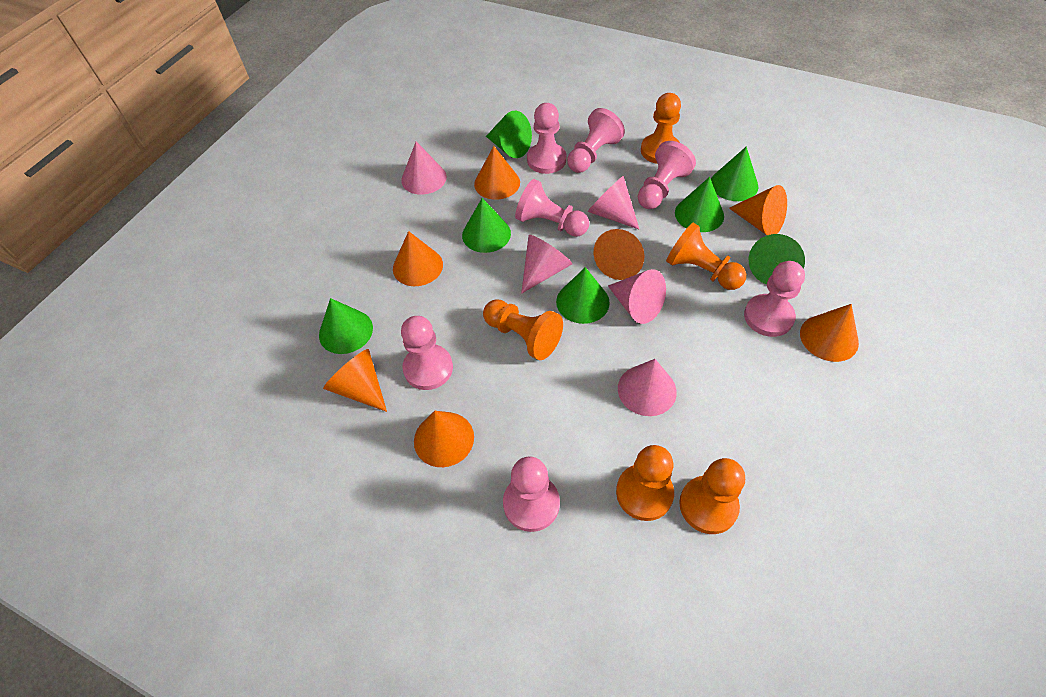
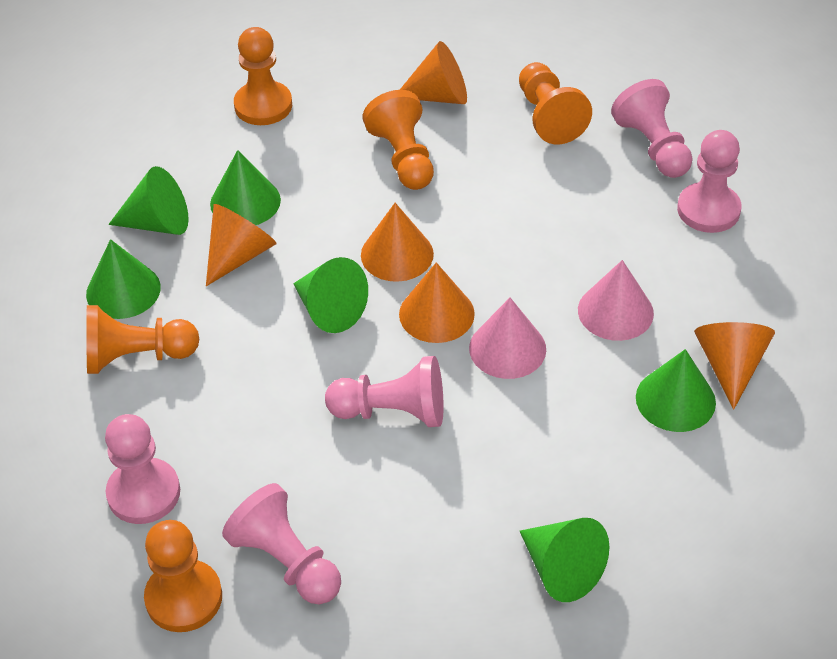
green cone: [319,298,373,354] [462,198,511,253] [486,110,532,158] [556,267,610,324] [675,177,724,232] [711,146,758,201] [749,234,805,285] = 7 -> [86,239,161,319] [108,166,189,235] [210,150,281,225] [293,257,368,333] [520,518,609,602] [636,349,716,432] = 6
orange cone: [323,349,387,412] [393,231,443,286] [414,411,474,467] [474,146,520,200] [594,229,645,280] [729,185,787,235] [800,304,859,362] = 7 -> [206,204,277,286] [361,203,434,282] [399,262,475,343] [400,41,467,104] [694,322,775,410] = 5
pink cone: [401,142,447,195] [521,235,572,294] [588,176,639,229] [608,269,666,324] [618,359,677,416] = 5 -> [469,298,546,379] [578,260,654,341] = 2
pink pawn: [401,316,453,390] [503,456,560,532] [515,179,589,237] [527,103,566,174] [567,108,625,173] [638,141,696,209] [744,261,805,337] = 7 -> [105,414,180,524] [222,483,341,604] [325,356,444,427] [611,79,692,178] [677,130,741,233] = 5

